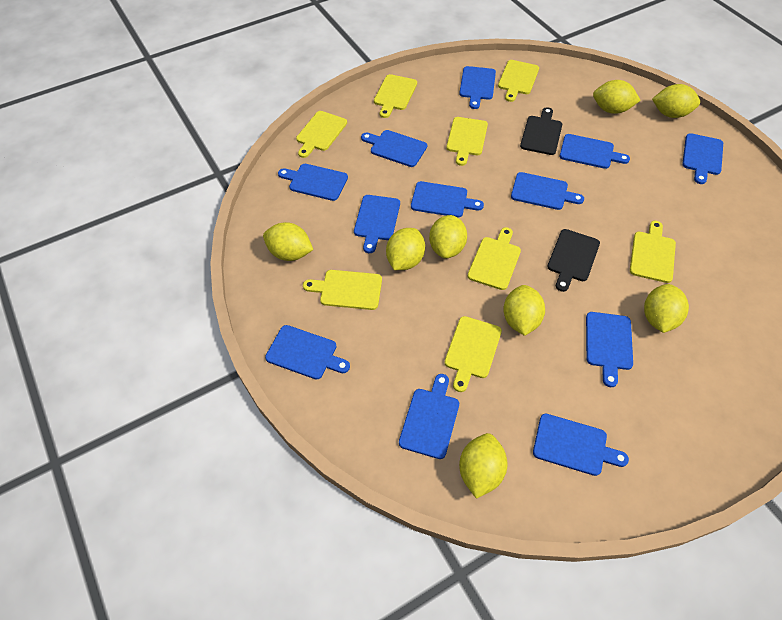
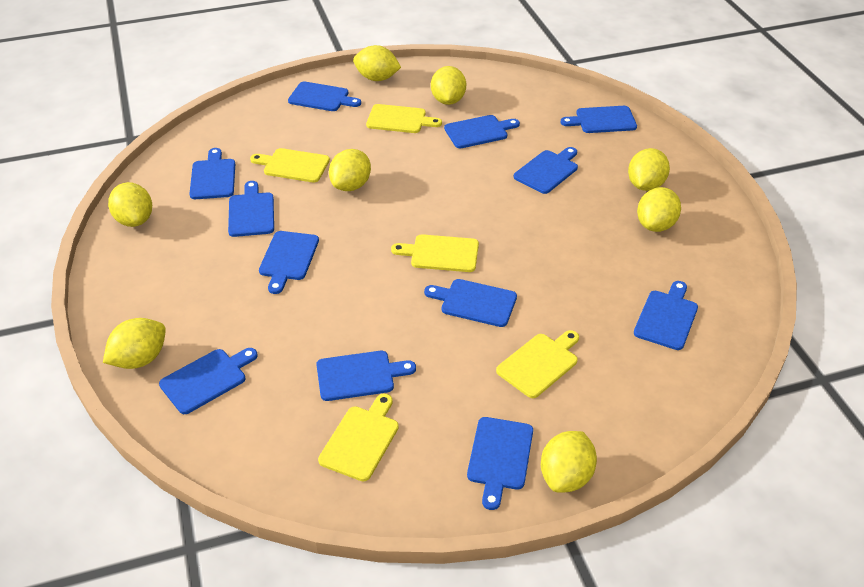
black cutting board: [520,107,562,155] [547,229,600,292] = 2 -> none = 0
yellow cutting board: [296,111,347,158] [303,270,382,310] [374,74,417,118] [444,316,502,392] [446,117,488,166] [467,227,521,290] [498,60,539,102] [630,221,676,283] = 8 -> [250,148,330,183] [318,394,399,481] [366,104,442,133] [391,234,479,272] [496,330,579,398] = 5

